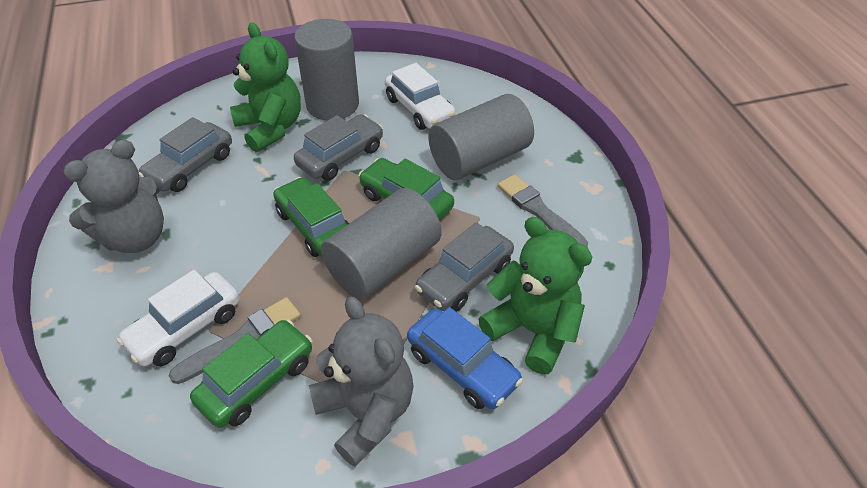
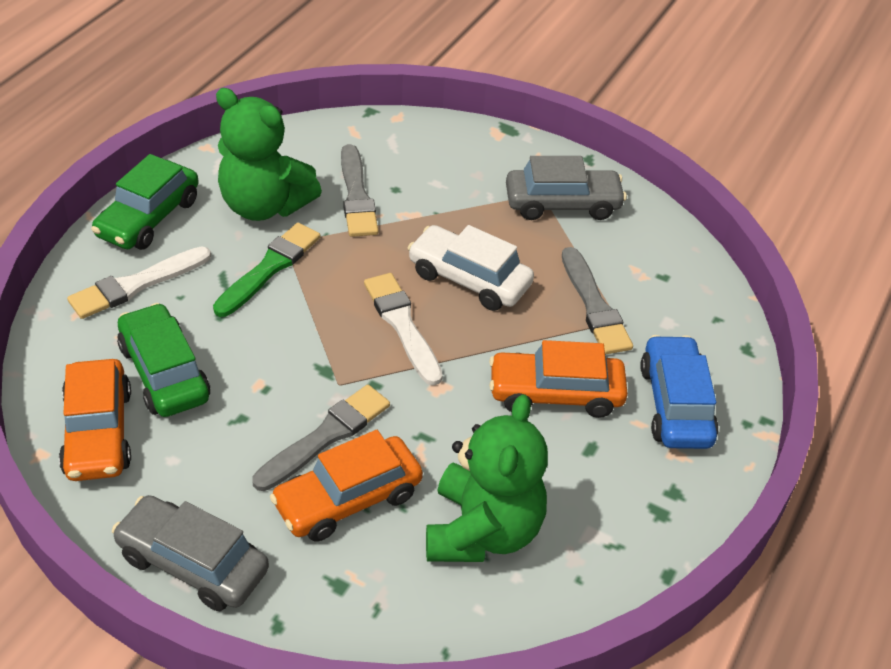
green brush: none = 0 -> [213,223,321,317] = 1
green car: [190,319,312,428] [273,177,349,257] [358,158,454,221] = 3 -> [91,154,199,250] [117,303,210,417] = 2
grey brush: [169,297,301,384] [497,174,588,247] = 2 -> [252,385,390,491] [341,144,379,237] [562,247,633,354] = 3
grey car: [139,117,232,192] [294,114,383,181] [415,223,514,312] = 3 -> [112,495,269,611] [506,156,627,220] = 2
grey cylinder: [294,19,359,121] [321,188,442,299] [429,94,534,180] = 3 -> none = 0
grey teddy bear: [63,140,164,253] [309,297,414,467] = 2 -> none = 0
orange car: none = 0 -> [59,359,131,481] [270,430,423,542] [489,340,628,418] = 3
white brush: none = 0 -> [67,246,211,319] [364,273,443,386] = 2
white car: [117,270,240,366] [385,63,456,130] = 2 -> [408,225,534,311] = 1

